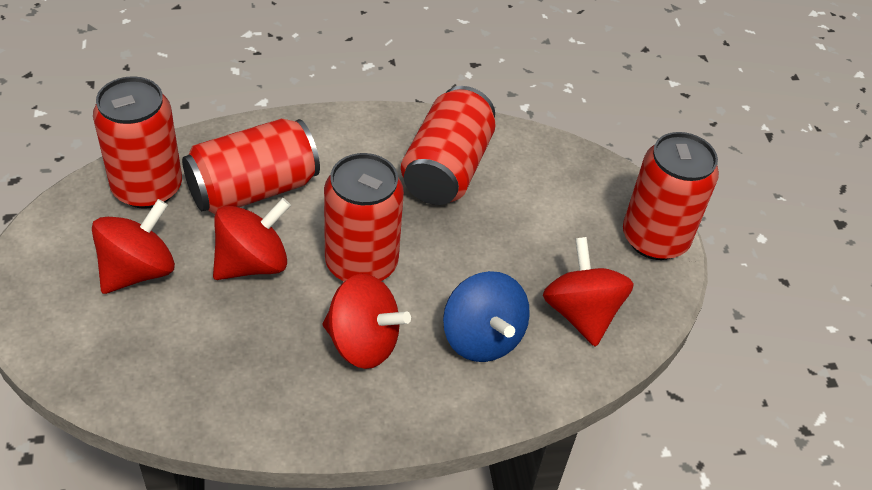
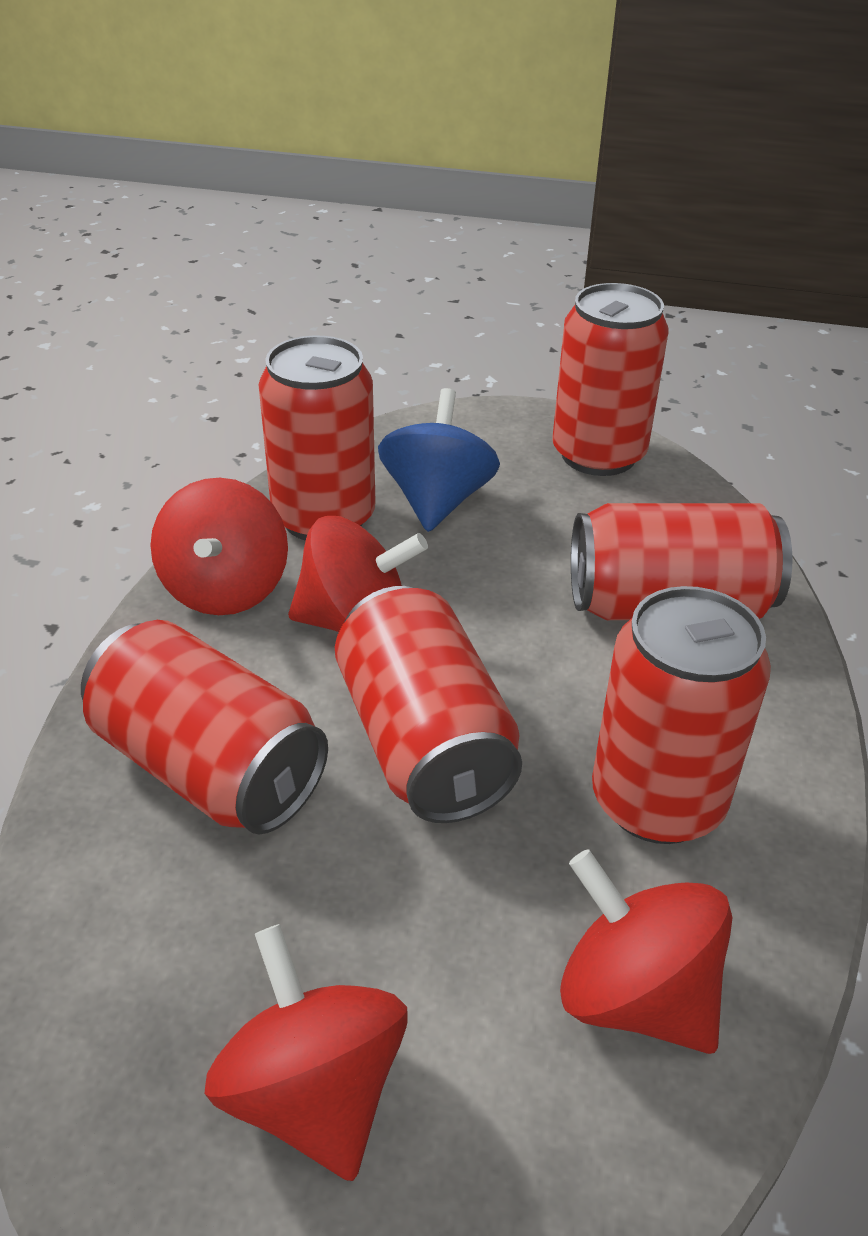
red can: [93,76,182,209] [182,119,320,214] [324,153,404,282] [401,86,496,205] [623,132,719,260] = 5 -> [81,620,328,835] [259,335,375,541] [335,586,522,823] [552,283,668,476] [571,503,792,620] [592,586,771,844] = 6

